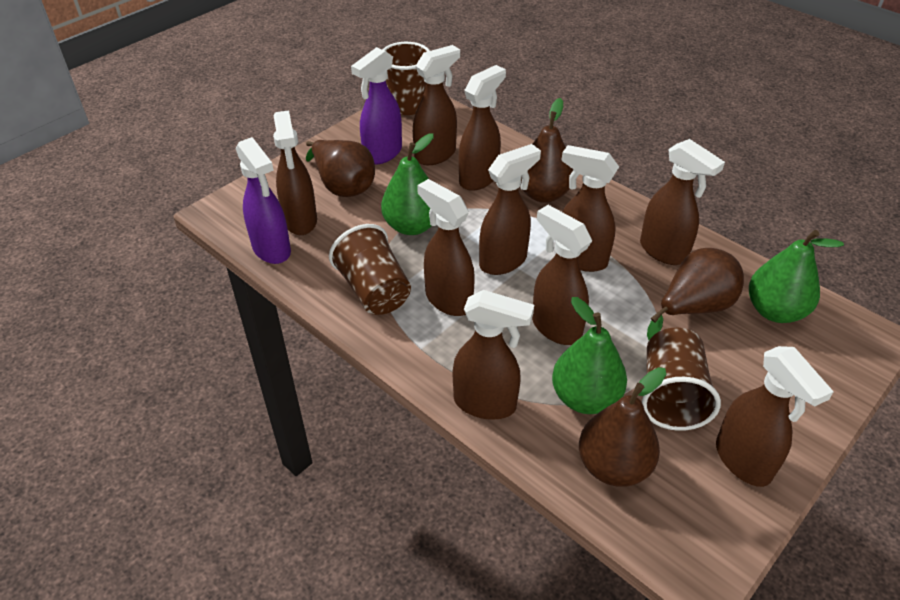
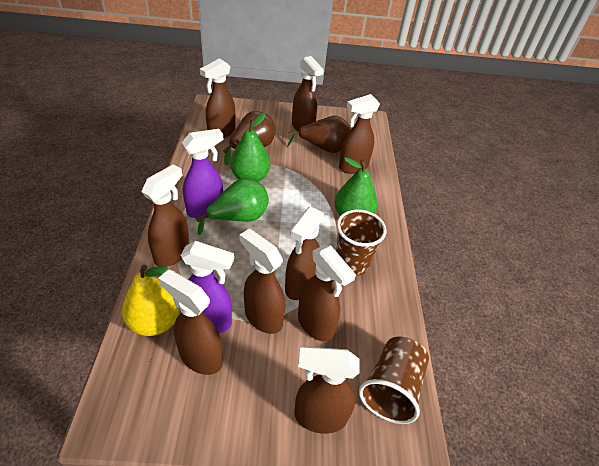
brown cup: [329,224,411,315] [383,42,430,115] [642,328,721,431] = 3 -> [336,209,387,276] [359,337,429,424] = 2
brown pear: [306,140,375,197] [520,98,574,203] [579,367,666,487] [647,248,744,340] = 4 -> [223,111,275,165] [287,116,351,153] = 2
brown spray bottle: [273,110,317,235] [413,45,460,165] [417,179,475,316] [453,290,534,420] [459,65,506,191] [479,144,541,275] [532,205,592,345] [561,145,619,272] [640,139,725,265] [716,346,834,487] = 10 -> [141,164,189,267] [158,269,223,375] [200,59,235,138] [240,229,285,334] [285,206,324,300] [292,56,324,131] [294,347,360,434] [298,245,356,342] [339,94,380,174] = 9
yellow pear: none = 0 -> [122,264,180,336] = 1

